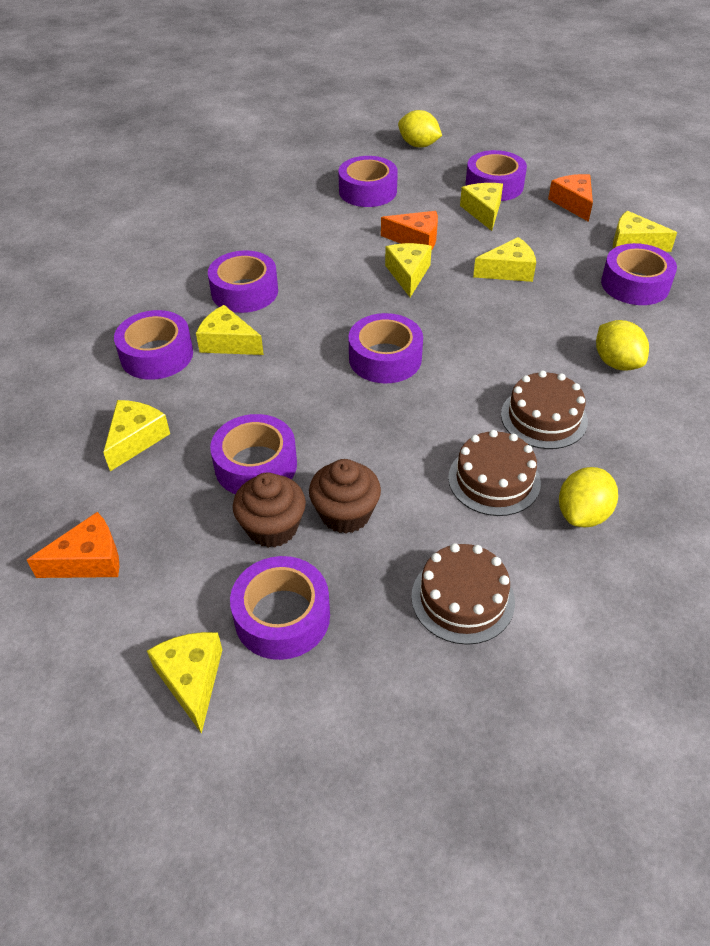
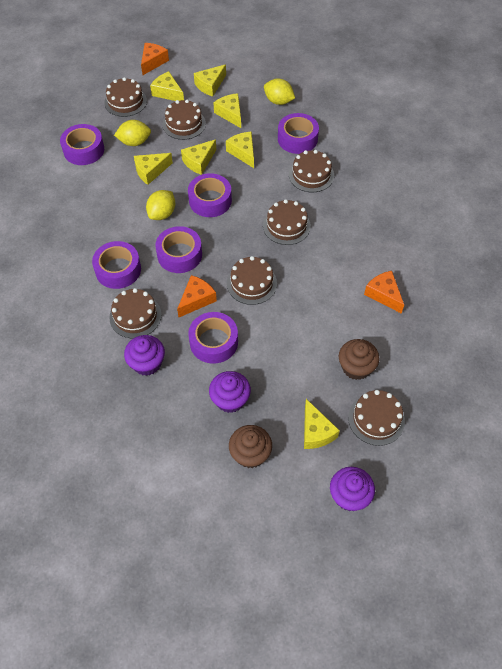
brown cake: [411,543,515,645] [448,430,541,516] [501,371,588,449] = 3 -> [104,77,147,117] [109,288,161,338] [163,99,206,140] [227,256,277,305] [263,199,311,245] [289,150,334,192] [348,390,405,446] = 7
purple cupcake: none = 0 -> [124,335,165,376] [209,371,251,413] [330,467,375,511] = 3
purple tape: [114,310,193,380] [208,250,278,313] [210,414,297,494] [230,556,330,660] [338,156,398,207] [348,313,423,383] [466,150,527,201] [601,243,677,305] = 8 -> [60,124,104,165] [92,241,141,289] [155,226,202,273] [188,173,232,217] [188,312,238,364] [278,113,319,154] = 6

